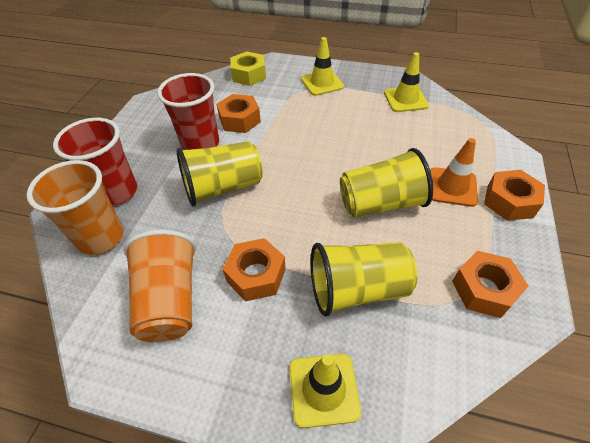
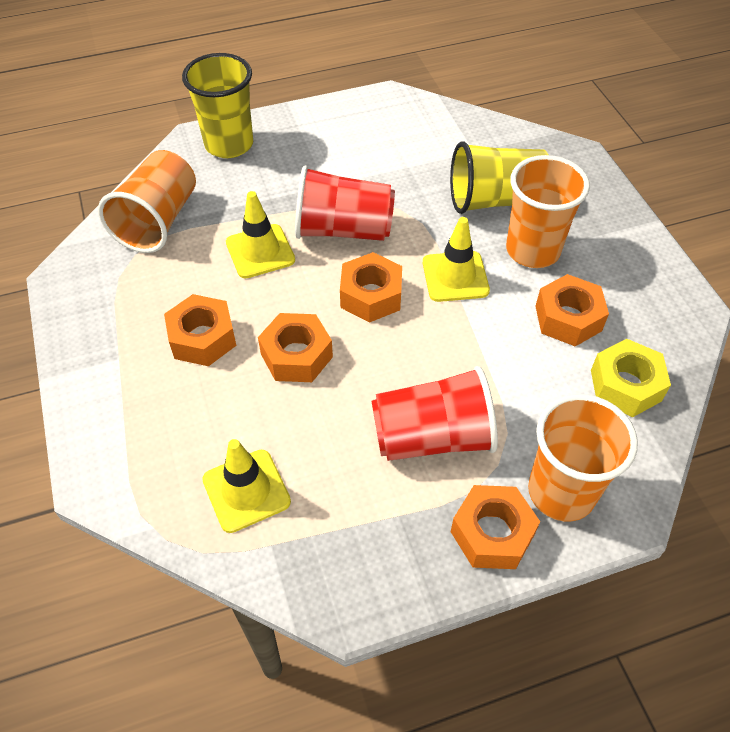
orange cup: [26,160,124,255] [124,230,196,342] = 2 -> [98,150,196,253] [506,155,590,268] [528,394,638,522] = 3
orange nut: [217,94,261,133] [223,238,286,302] [452,251,529,318] [484,170,545,221] = 4 -> [164,294,236,366] [258,313,333,382] [340,252,402,323] [451,485,540,569] [535,274,609,346] = 5
orange traffic cone: [430,138,478,207] = 1 -> none = 0
yellow cup: [177,141,263,206] [311,242,418,316] [340,148,433,218] = 3 -> [182,53,253,158] [450,141,548,214] = 2

